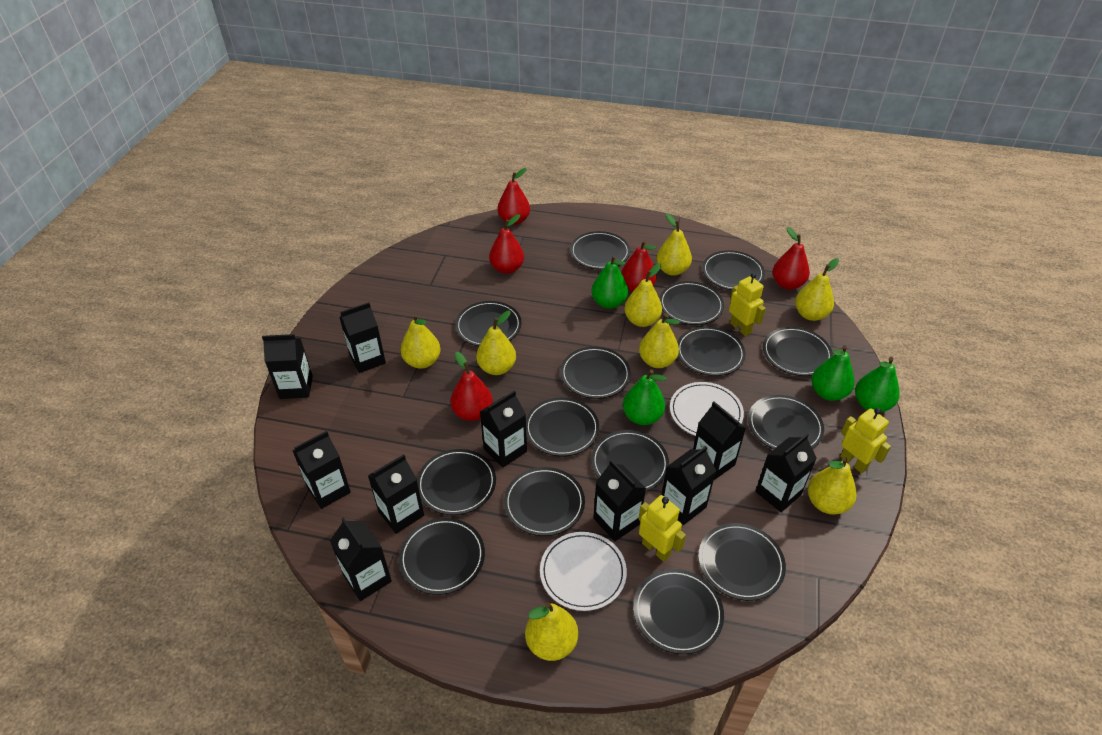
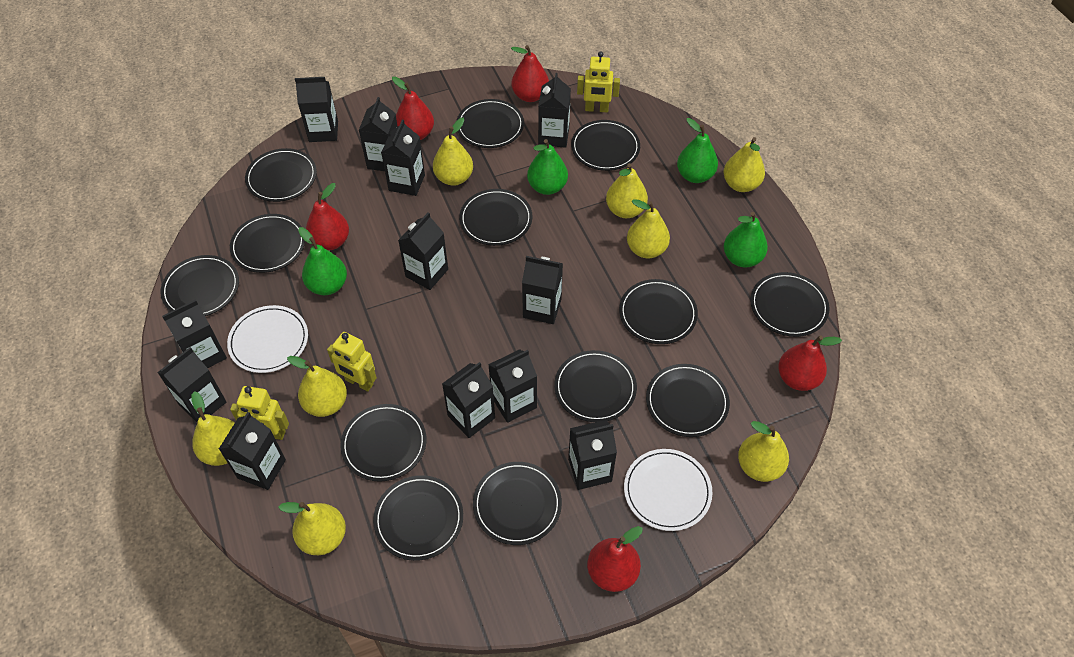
black carton: [262,334,313,399] [293,431,351,509] [330,517,392,601] [339,302,386,373] [368,454,424,534] [480,390,527,468] [594,459,646,541] [662,446,716,525] [693,401,746,480] [755,434,817,512] = 10 -> [157,347,226,422] [162,299,227,368] [219,412,286,490] [295,77,338,142] [359,97,398,171] [381,120,425,196] [398,212,448,290] [442,362,495,438] [488,349,537,423] [522,256,563,324] [538,73,571,148] [568,420,617,490] = 12
black plate: [399,518,485,595] [417,449,496,515] [455,301,521,346] [504,467,585,536] [526,398,599,456] [560,347,631,399] [570,231,630,269] [591,430,669,492] [633,569,724,654] [659,281,724,325] [677,327,746,376] [698,523,786,601] [702,250,765,290] [748,395,824,449] [763,327,833,376] = 15 -> [160,255,239,316] [230,214,305,273] [245,148,317,202] [341,404,427,482] [373,475,463,561] [456,99,524,148] [459,189,532,246] [473,462,562,545] [554,350,637,422] [571,120,640,171] [619,279,698,344] [646,364,730,437] [750,272,829,337] = 13

